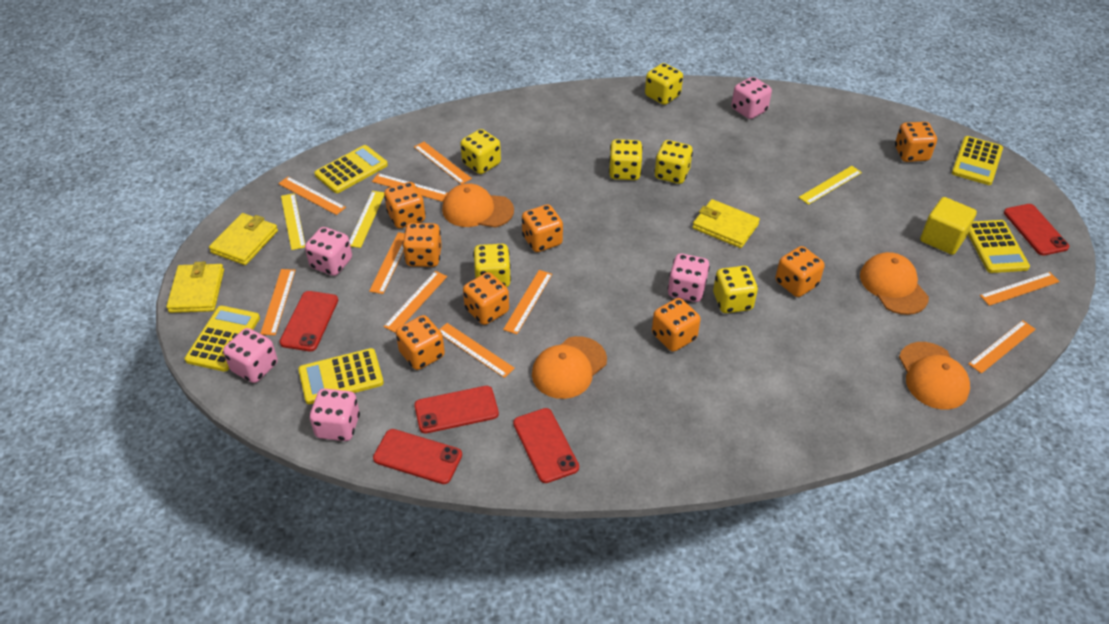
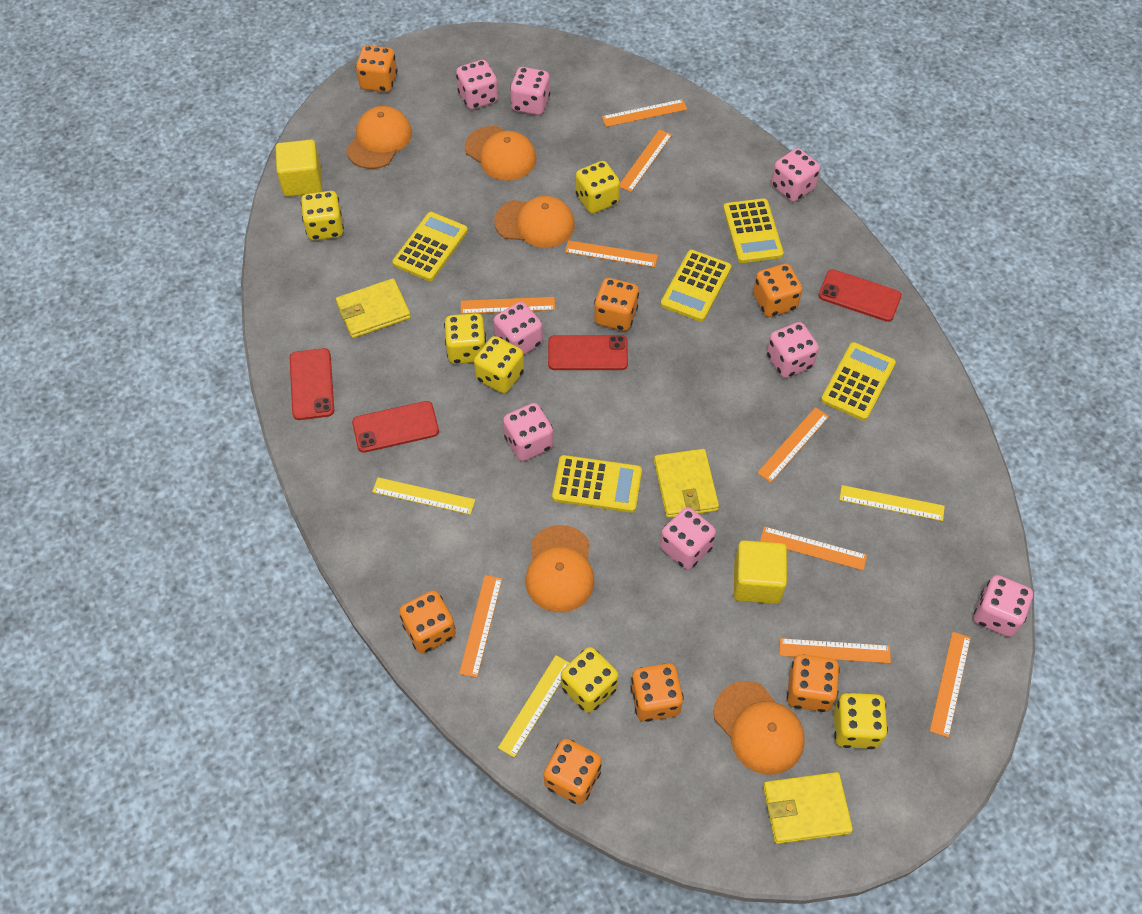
orange cap: [442,183,514,228] [532,336,607,399] [860,252,929,315] [899,342,970,409] = 4 -> [346,106,412,169] [465,126,536,181] [494,196,575,248] [525,525,594,613] [714,681,805,775] = 5
orange dice: [384,182,425,228] [396,315,445,370] [402,223,442,267] [463,272,509,325] [522,205,563,252] [652,298,701,352] [775,246,825,297] [895,122,937,162] = 8 -> [356,45,397,92] [399,591,456,653] [544,739,602,805] [594,278,639,331] [630,663,684,722] [753,264,802,317] [787,654,840,712] = 7
orange ruler: [260,269,296,335] [278,177,346,215] [369,232,405,294] [372,173,447,202] [384,271,447,333] [414,142,472,184] [439,323,515,378] [503,270,552,334] [968,320,1036,374] [980,272,1060,306] = 10 -> [459,575,502,678] [461,297,555,314] [565,240,658,267] [602,99,687,127] [620,129,672,192] [757,407,829,482] [760,527,867,570] [780,638,891,663] [930,632,971,738] = 9
pink dice: [223,328,278,383] [305,227,352,276] [309,388,360,441] [668,254,710,302] [731,77,772,119] = 5 -> [456,60,498,110] [493,302,543,355] [503,403,553,461] [510,67,550,115] [660,507,716,570] [767,322,819,378] [771,148,820,202] [974,575,1033,637] = 8
red phone: [280,291,338,351] [373,429,462,484] [414,386,499,434] [513,408,579,483] [1004,204,1069,256] = 5 -> [290,348,334,420] [352,401,439,453] [548,335,628,370] [818,269,902,322] = 4
yellow cube: [920,197,977,255] = 1 -> [275,140,322,197] [734,540,787,604] = 2

